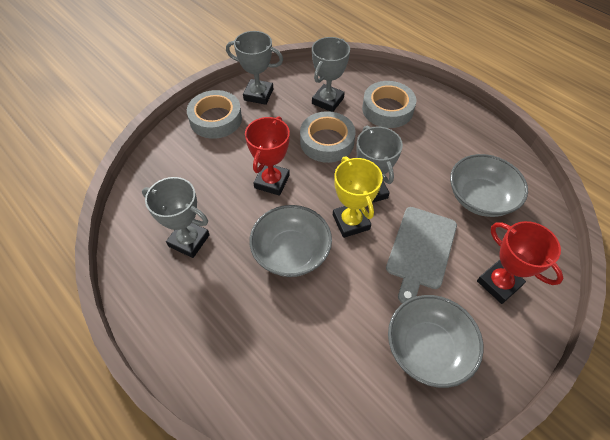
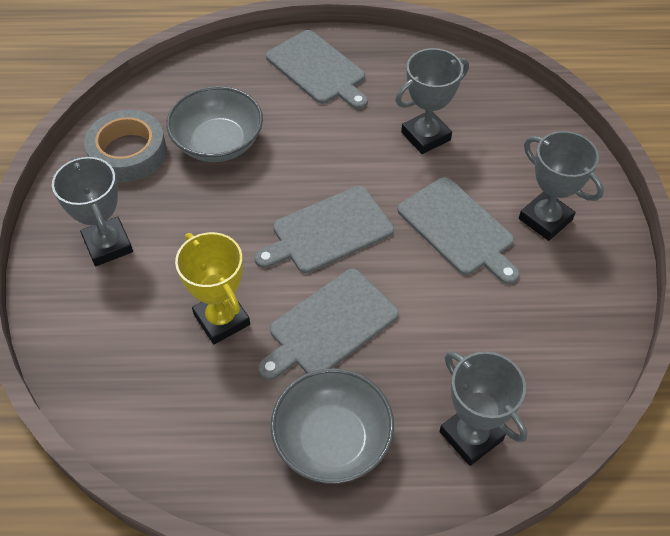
grey bowl: [249,205,332,277] [388,295,484,388] [450,154,528,217] = 3 -> [166,86,263,162] [271,368,394,484] = 2
grey cutting board: [386,207,457,303] = 1 -> [254,186,394,273] [258,269,399,380] [266,30,368,109] [398,177,520,284] = 4
grey tape: [187,90,242,139] [300,111,355,163] [362,81,416,128] = 3 -> [84,110,167,182] = 1
red trophy: [245,116,290,196] [477,221,563,304] = 2 -> none = 0

